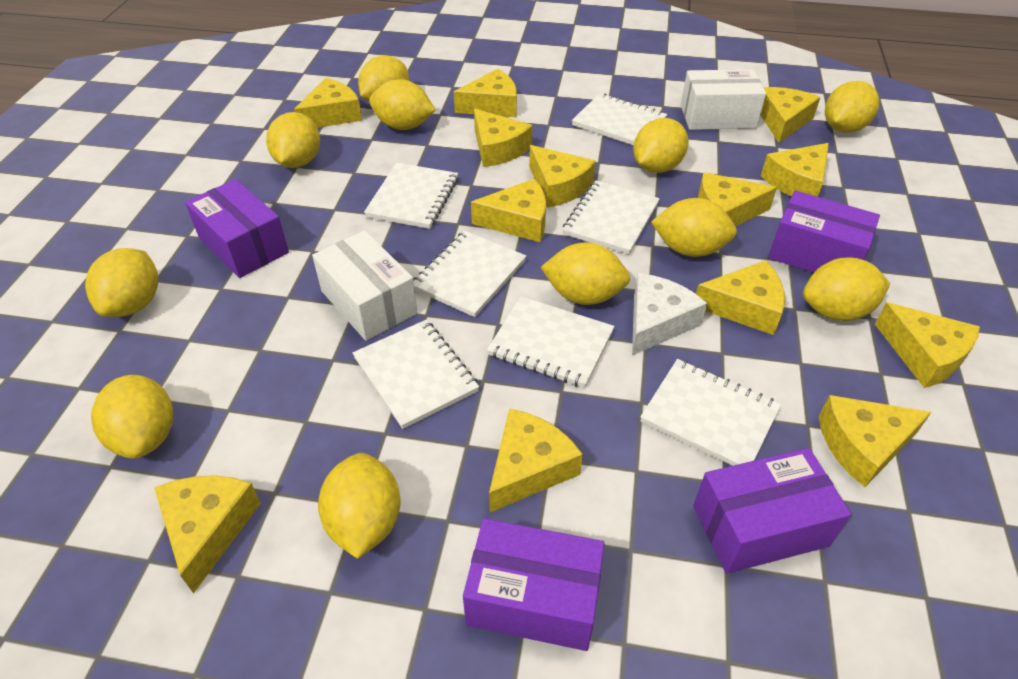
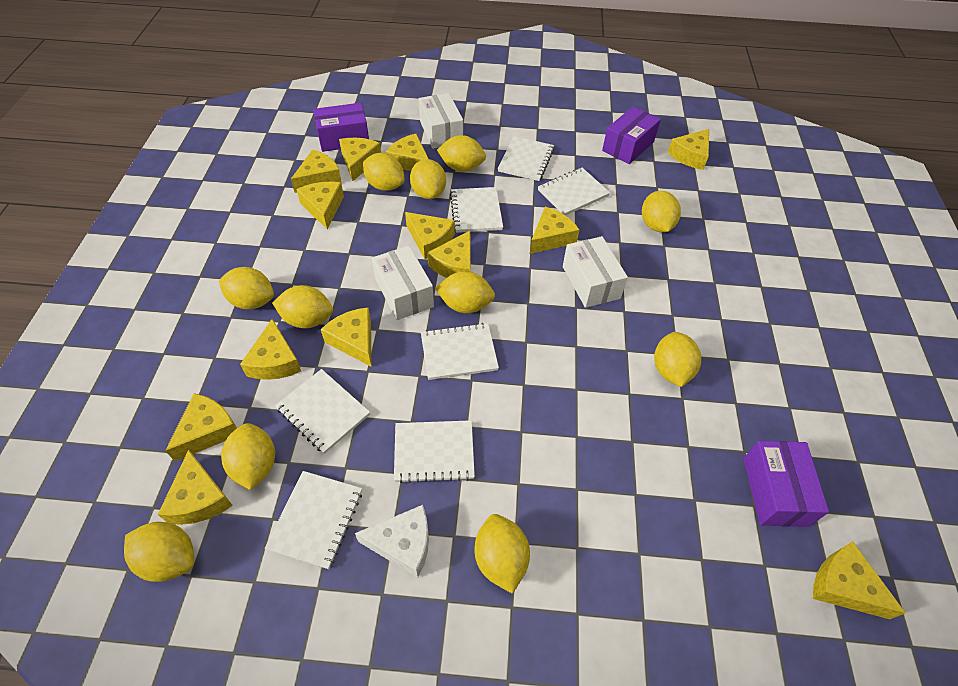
purple box: [185,179,289,278] [463,518,605,651] [693,448,851,574] [768,191,880,273] = 4 -> [313,103,369,152] [602,106,661,164] [743,441,829,527] = 3
white box: [312,231,418,341] [681,69,766,130] = 2 -> [372,246,434,320] [419,93,463,149] [563,236,628,308] = 3

